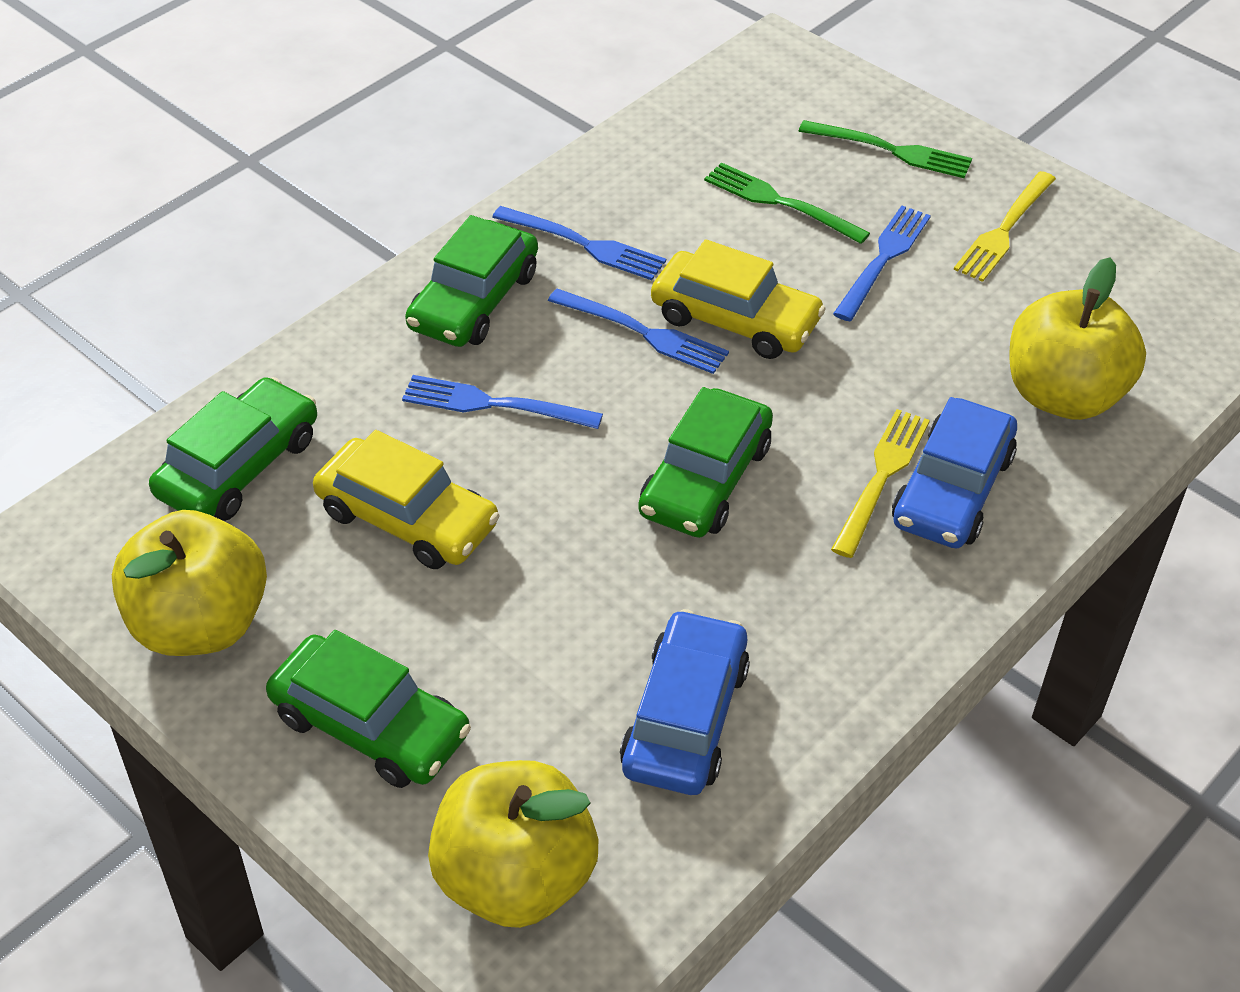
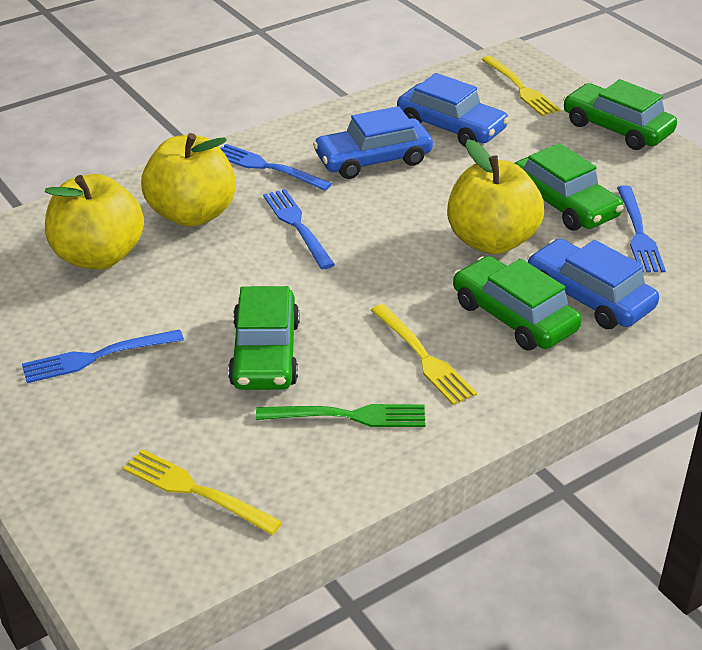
blue car: [620,609,750,795] [892,397,1017,549] = 2 -> [313,106,433,179] [397,73,509,147] [527,239,659,329] = 3
green fork: [704,162,870,244] [799,120,972,178] = 2 -> [256,404,425,427] = 1
yellow car: [313,430,500,569] [651,239,826,359] = 2 -> none = 0
yellow fork: [831,409,930,558] [954,171,1056,282] = 2 -> [123,449,282,535] [371,304,477,405] [481,56,561,116] = 3

